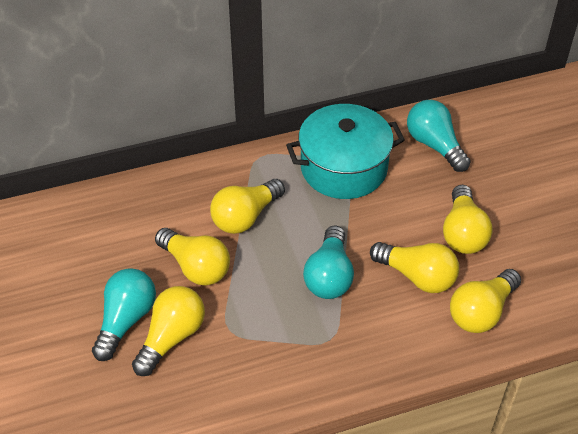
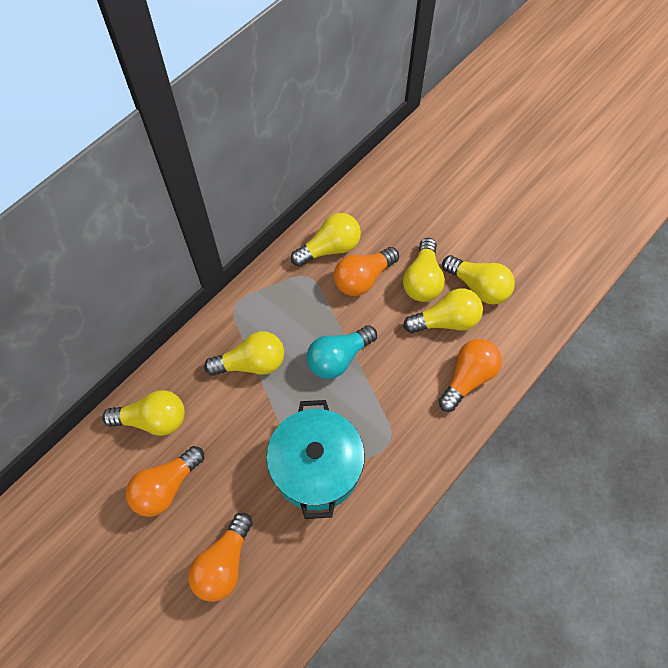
orange light bulb: none = 0 -> [126,446,204,517] [188,513,253,602] [334,247,399,296] [438,339,502,412] = 4
turquoise light bulb: [92,268,156,361] [303,226,354,299] [407,100,471,172] = 3 -> [307,325,377,379] = 1

